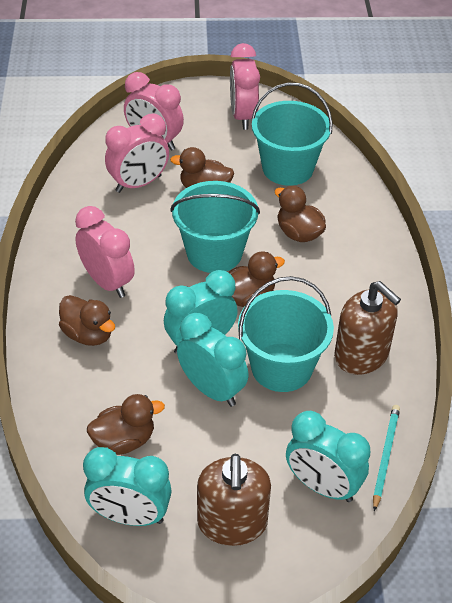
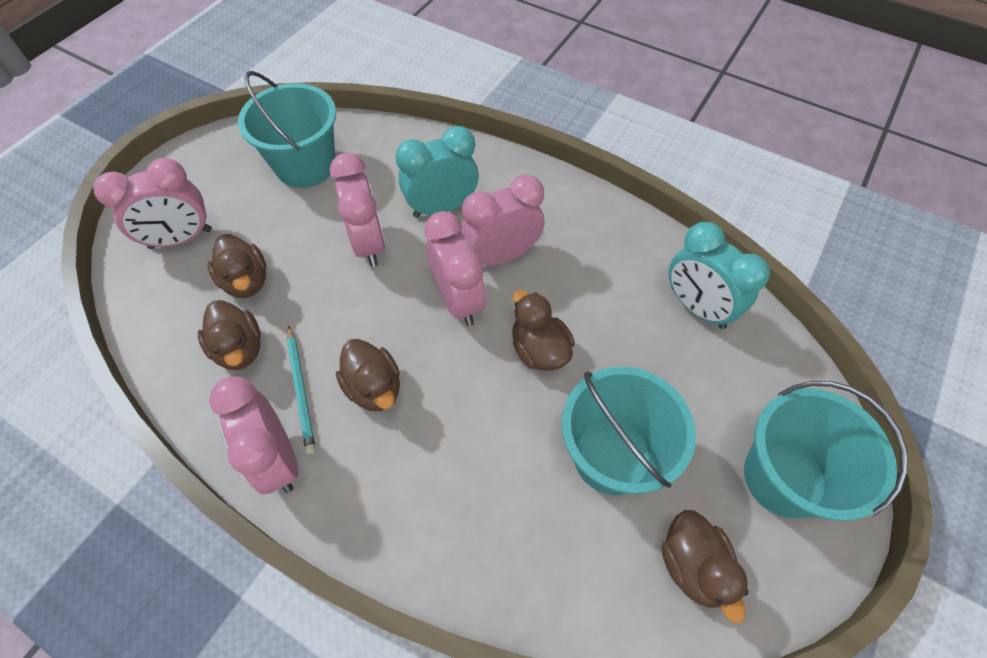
brown soap dispenser: [197,454,271,546] [334,281,401,375] = 2 -> none = 0
pink clock: [75,206,135,298] [105,114,169,193] [124,72,184,151] [230,43,260,130] = 4 -> [93,158,212,249] [209,376,298,494] [330,153,385,267] [424,211,486,326] [461,175,545,266] = 5
turquoise clock: [83,447,172,526] [164,270,238,354] [177,313,249,407] [286,411,370,502] = 4 -> [395,126,479,218] [669,222,770,329] = 2

